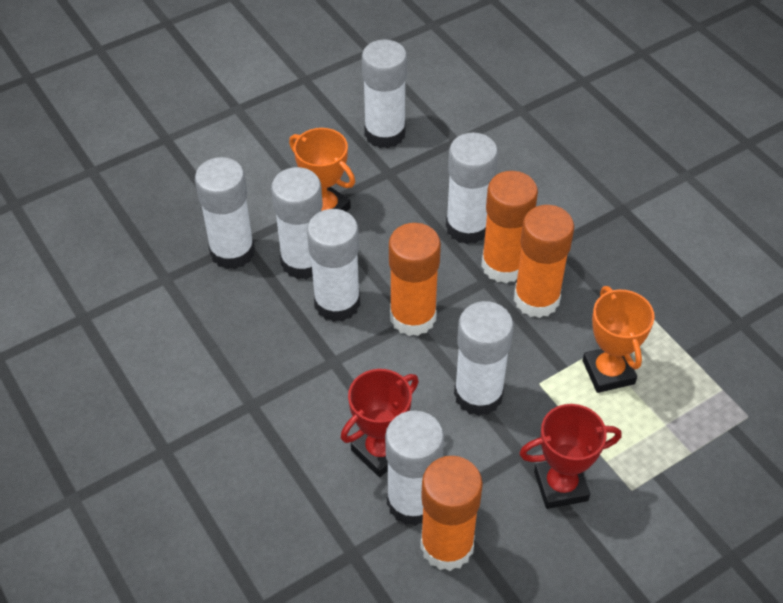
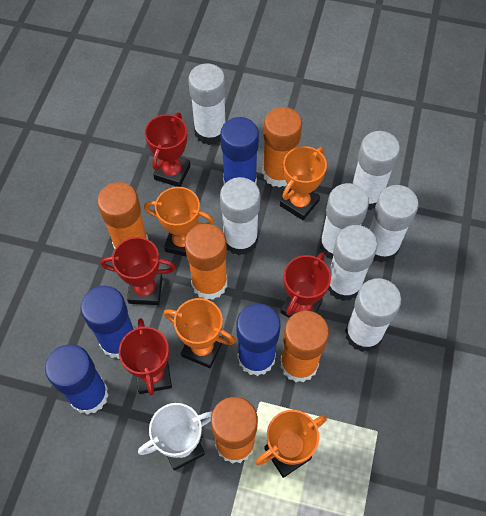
blue glue stick: none = 0 -> [45,344,109,415] [81,286,135,359] [220,117,259,185] [236,304,281,376] = 4
orange glue stick: [389,223,441,336] [420,456,483,571] [481,171,538,283] [514,205,574,318] = 4 -> [97,182,148,249] [185,224,227,300] [211,397,258,464] [262,107,302,188] [280,311,329,382] = 5
orange trophy: [289,128,355,212] [583,286,655,393] = 2 -> [144,187,214,257] [164,298,236,368] [256,410,327,478] [280,146,327,220] = 4
red trophy: [341,369,419,477] [519,404,622,509] = 2 -> [100,237,176,305] [119,318,172,395] [145,113,191,187] [280,252,331,318] = 4
white trophy: none = 0 -> [138,403,212,471] = 1

